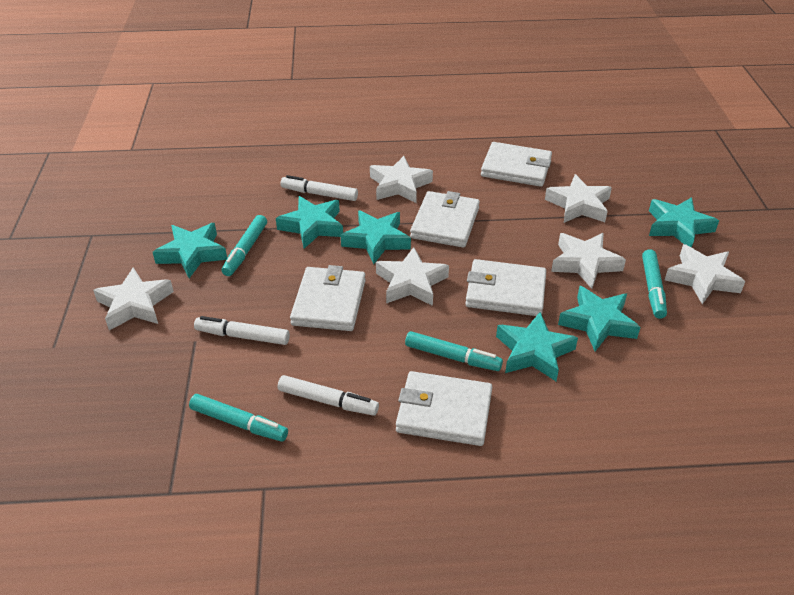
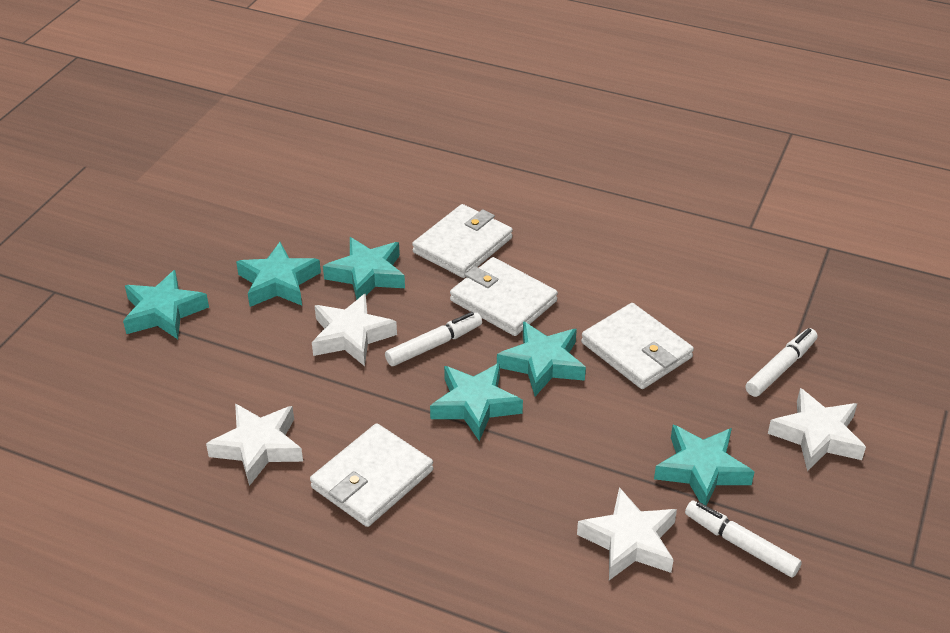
turquoise marker: [189,394,288,442] [222,215,267,276] [405,331,503,371] [642,249,667,319] = 4 -> none = 0
white star: [93,268,174,330] [370,156,433,203] [376,247,449,306] [545,174,612,223] [551,233,626,289] [665,244,745,304] = 6 -> [206,403,303,486] [312,293,397,366] [577,487,677,580] [768,388,866,471] = 4
white wallet: [290,265,366,331] [396,371,492,446] [410,191,480,248] [465,259,546,316] [481,142,552,187] = 5 -> [310,423,433,527] [412,204,513,278] [450,257,558,336] [581,303,694,389] = 4

